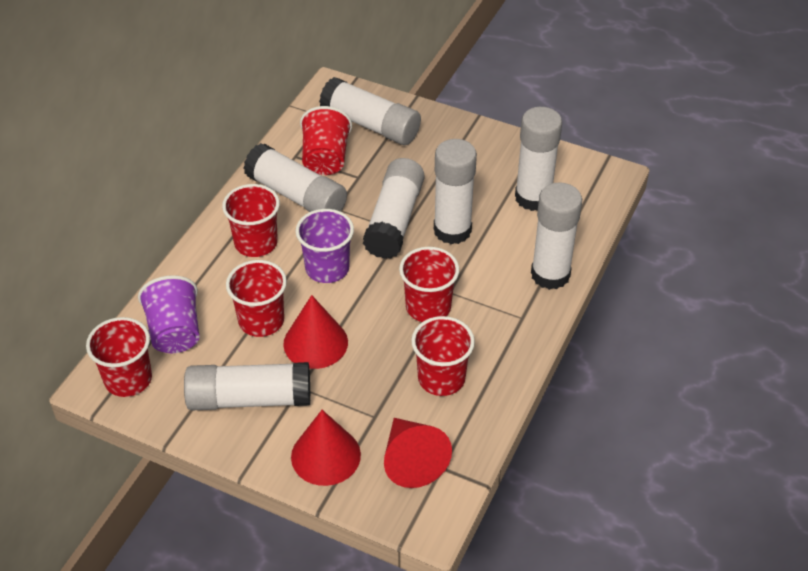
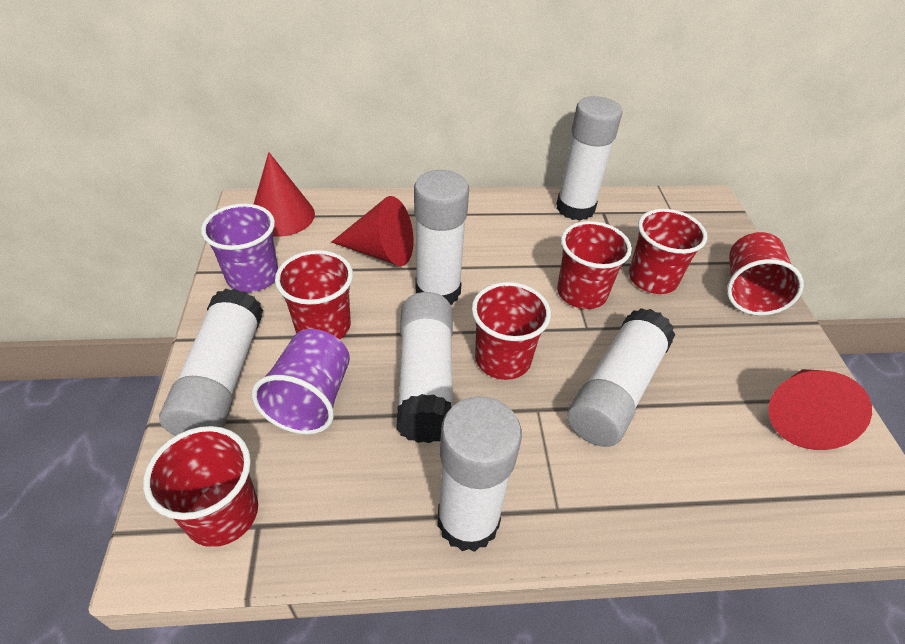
white glue stick: [184,362,310,410] [243,143,347,212] [319,77,421,145] [363,158,424,259] [434,139,477,244] [515,107,562,211] [531,182,582,290] = 7 -> [159,289,263,436] [396,292,453,443] [414,170,469,305] [438,396,522,552] [556,96,622,221] [567,308,675,447] = 6

